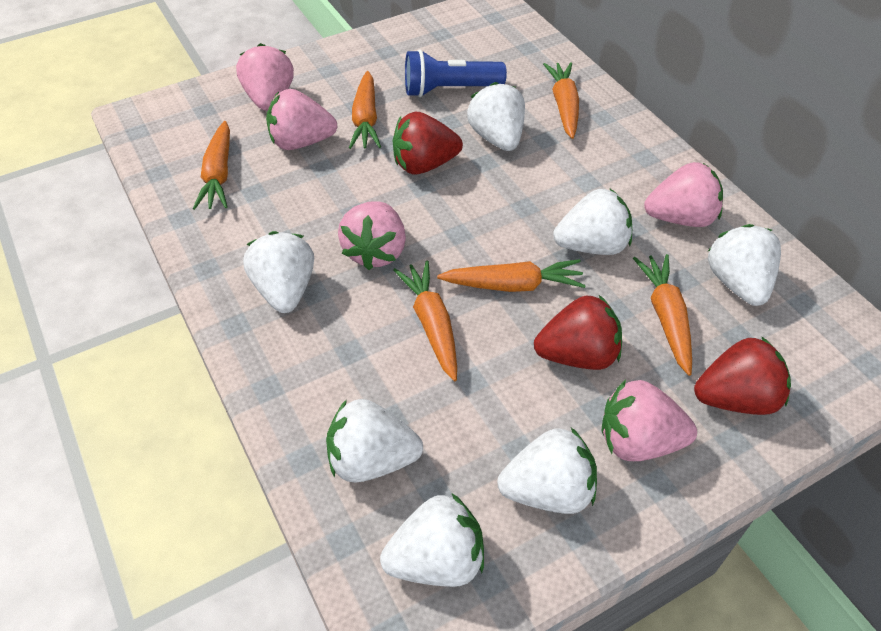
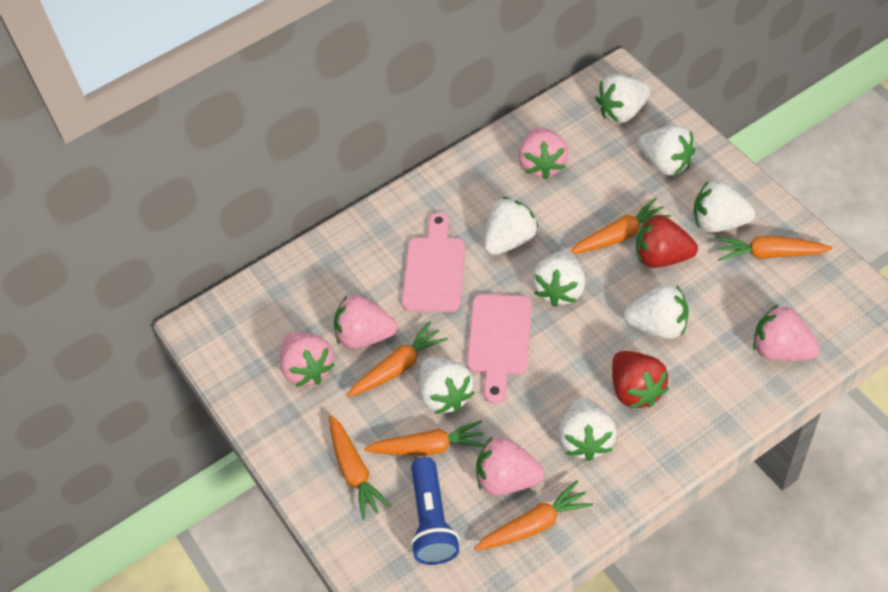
pink cutting board: none = 0 -> [402,212,465,312] [467,294,532,404] = 2
red strawberry: [392,112,463,175] [534,295,622,370] [694,336,791,415] = 3 -> [612,351,669,409] [636,215,698,268] = 2
white strawberry: [243,231,314,313] [326,399,423,483] [380,494,484,587] [467,82,525,151] [497,427,597,514] [553,189,632,255] [707,224,781,306] = 7 -> [419,357,474,414] [484,197,539,255] [532,250,585,307] [558,397,617,461] [596,74,651,123] [624,284,689,339] [637,125,695,175] [694,180,755,233] = 8

